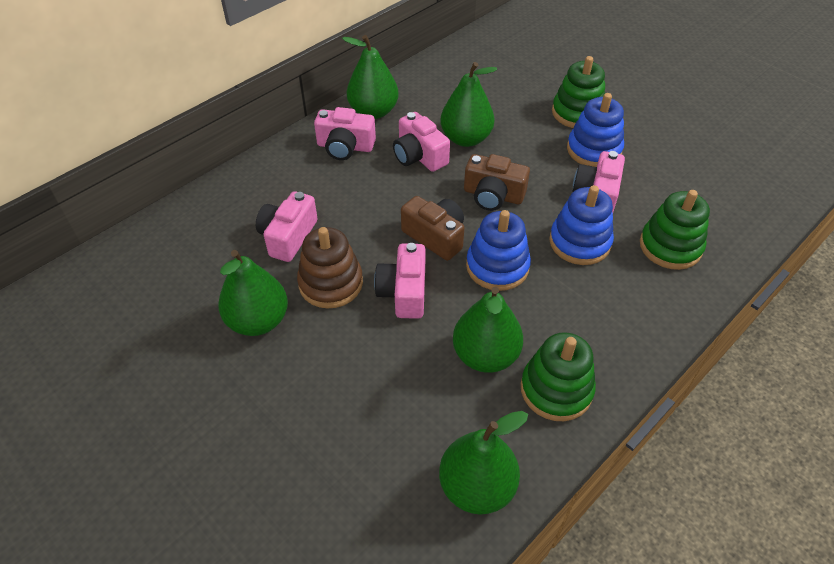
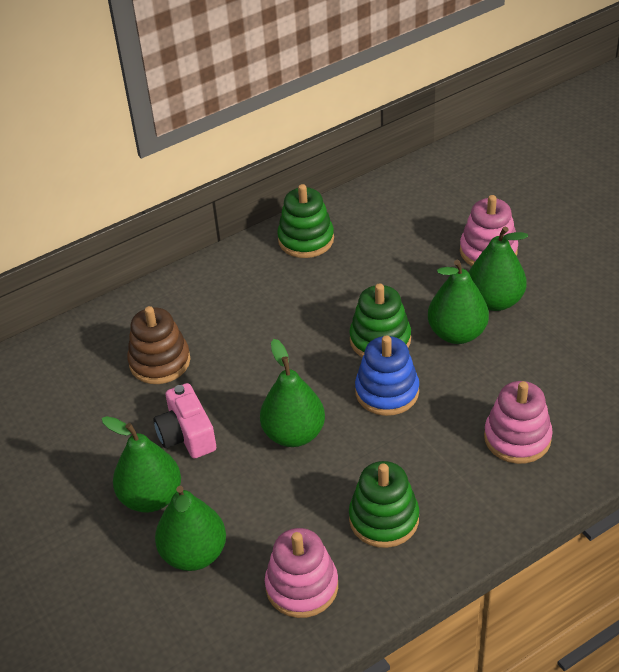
blue stacking toy: [466,210,531,291] [549,185,614,265] [567,93,624,167] = 3 -> [355,335,419,416] = 1
brown camera: [401,196,465,261] [464,154,530,211] = 2 -> none = 0
pink camera: [256,191,318,262] [314,107,376,160] [374,243,426,319] [393,112,450,172] [572,151,625,212] = 5 -> [153,383,217,459] = 1
pink stacking toy: none = 0 -> [265,528,338,618] [460,195,518,266] [484,381,553,464] = 3

